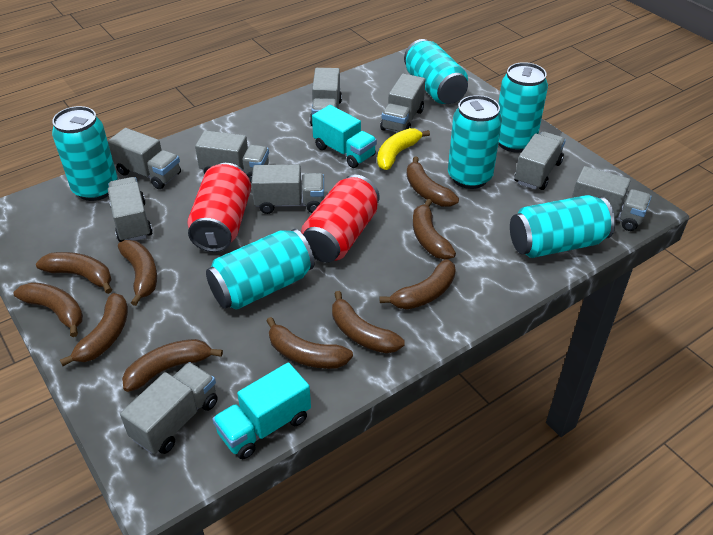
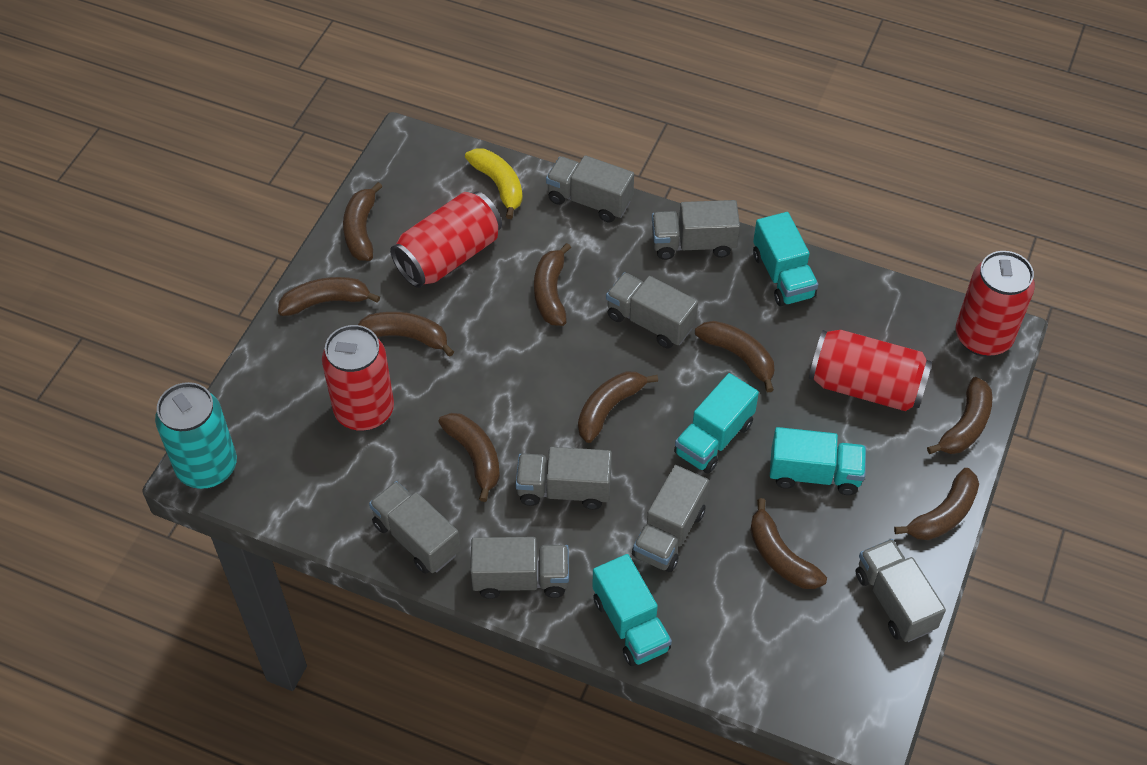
grey truck: [108,128,181,189] [108,177,153,242] [120,362,218,454] [195,130,269,182] [251,164,324,214] [310,68,342,126] [380,73,426,132] [514,131,566,190] [572,166,652,231] = 9 -> [369,481,461,574] [471,537,569,599] [516,447,612,510] [546,155,634,223] [606,272,698,349] [632,465,709,572] [652,200,740,260] [856,539,946,642] = 8
red can: [187,163,251,252] [301,175,380,263] = 2 -> [322,325,394,431] [390,191,502,288] [809,330,932,411] [956,251,1035,357] = 4
turquoise can: [52,106,118,201] [206,229,314,310] [404,39,468,104] [448,95,502,189] [498,62,548,152] [510,195,615,258] = 6 -> [155,382,237,489] = 1
turquoise truck: [212,363,311,459] [312,105,377,168] = 2 -> [592,554,672,666] [674,373,759,474] [753,212,818,306] [770,427,866,495] = 4

